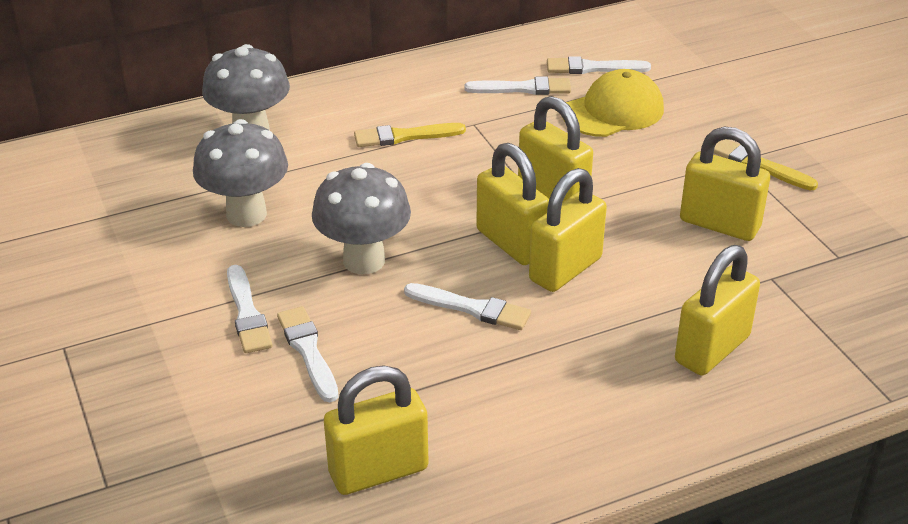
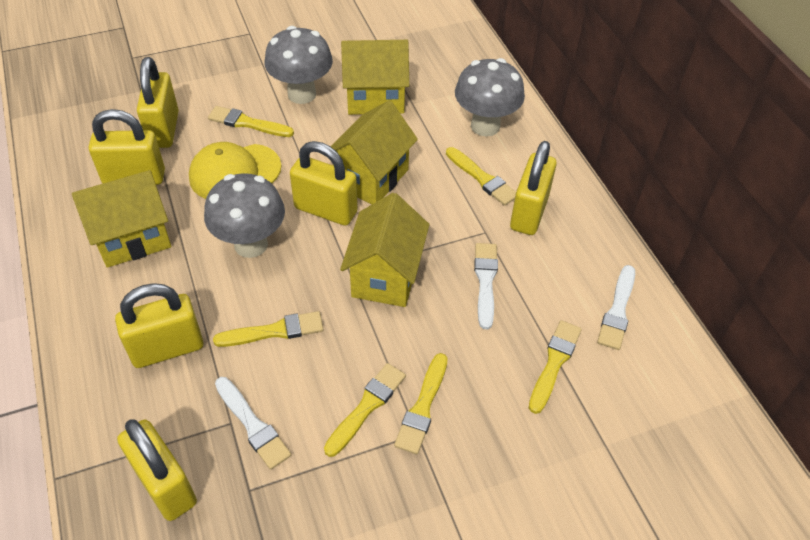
white brush: [227,265,273,353] [277,306,339,402] [404,283,531,330] [464,77,571,95] [547,56,651,74] = 5 -> [215,377,291,470] [474,243,498,329] [597,265,635,350] = 3
yellow brush: [354,123,466,147] [714,139,818,191] = 2 -> [208,106,294,137] [213,311,323,347] [324,363,406,457] [394,353,448,454] [446,147,516,206] [529,320,582,414] = 6
yellow house: none = 0 -> [72,170,171,268] [324,100,418,204] [340,193,429,307] [341,40,409,115] = 4

